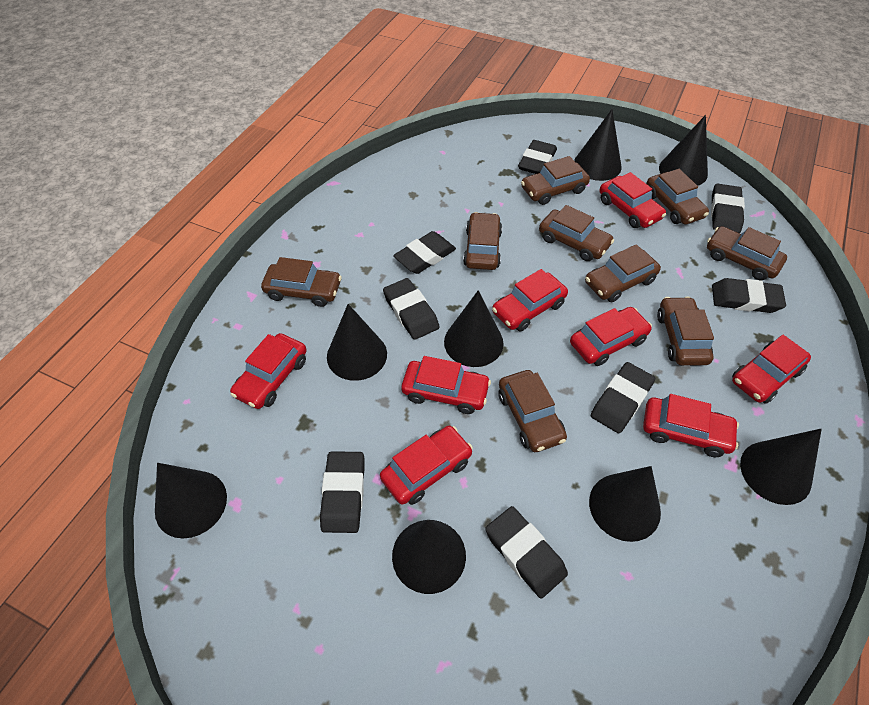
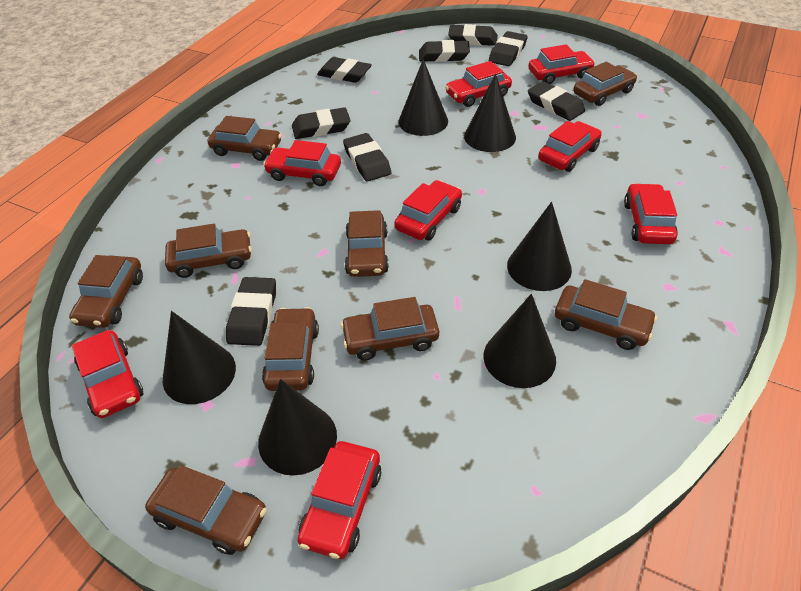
black cone: [155,463,227,538] [327,304,387,381] [392,520,466,594] [444,290,504,367] [574,109,622,181] [589,466,661,542] [659,115,708,186] [740,429,822,505] = 8 -> [163,311,236,404] [258,379,337,476] [398,59,448,136] [464,73,516,152] [483,294,556,388] [507,202,572,291] = 6

